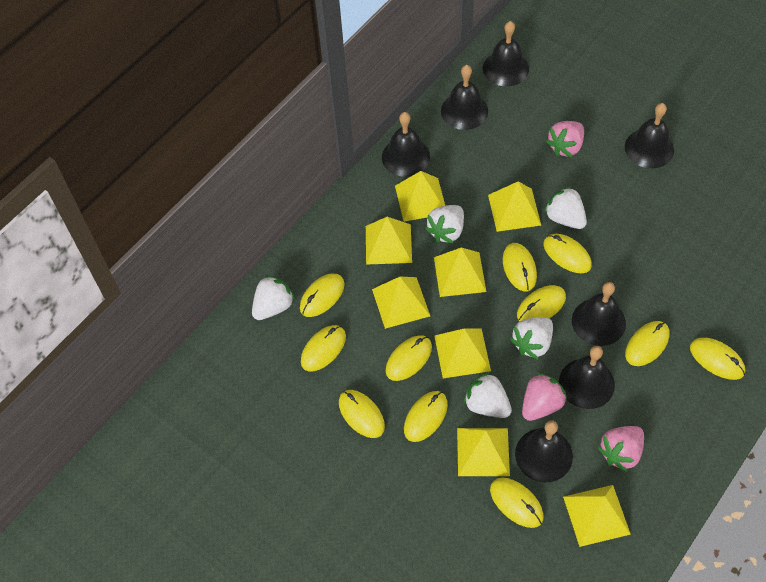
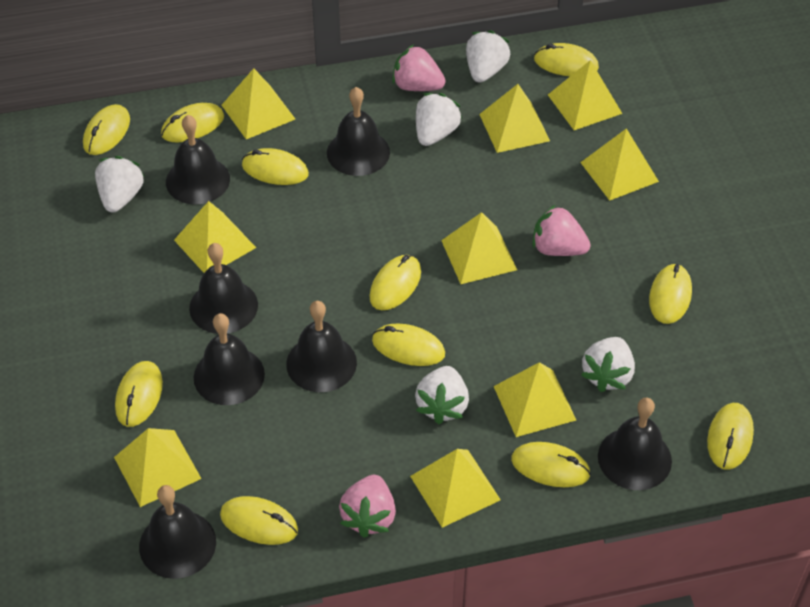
yellow pyramid: [366,217,412,265] [372,277,430,329] [395,171,445,222] [434,247,486,297] [434,328,491,378] [457,428,510,476] [488,181,541,232] [563,485,631,547] = 8 -> [114,428,202,507] [174,201,256,273] [221,68,295,139] [410,449,501,528] [441,212,517,284] [479,84,550,153] [494,362,576,437] [548,60,622,130] [580,128,659,201] = 9

